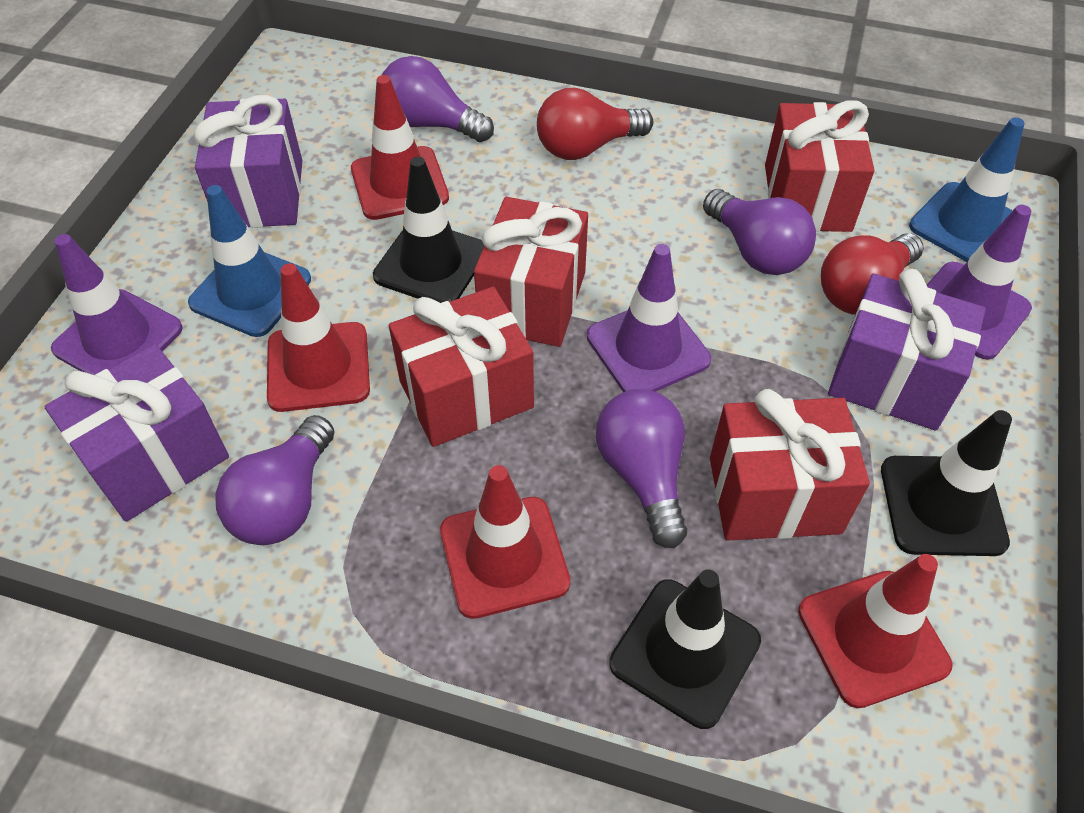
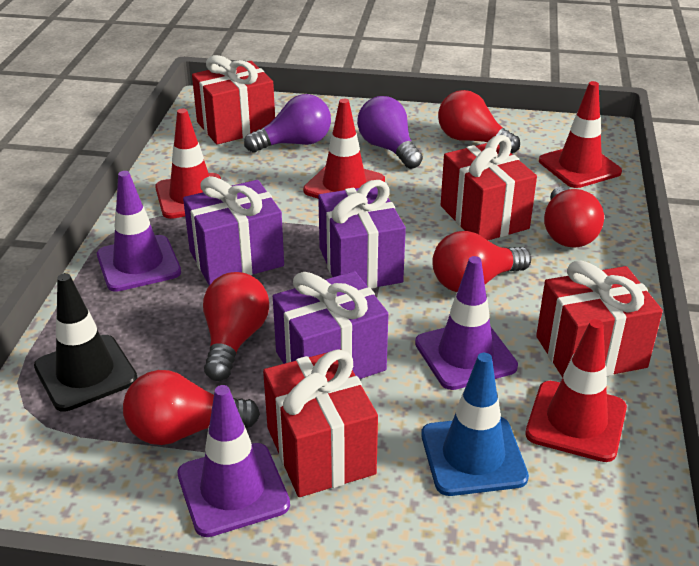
black traffic cone: [373,157,484,303] [609,569,761,729] [881,410,1012,556] = 3 -> [34,273,137,412] = 1
blue traffic cone: [188,185,311,337] [909,117,1024,262] = 2 -> [421,353,529,496] = 1
purple light bulb: [215,415,335,545] [382,56,494,142] [596,389,687,548] [703,189,816,275] = 4 -> [244,94,331,152] [357,96,423,169] = 2
red light bulb: [537,88,653,160] [821,233,924,315] = 2 -> [123,370,260,445] [203,272,269,381] [432,231,531,292] [438,90,520,154] [544,186,604,248] = 5

